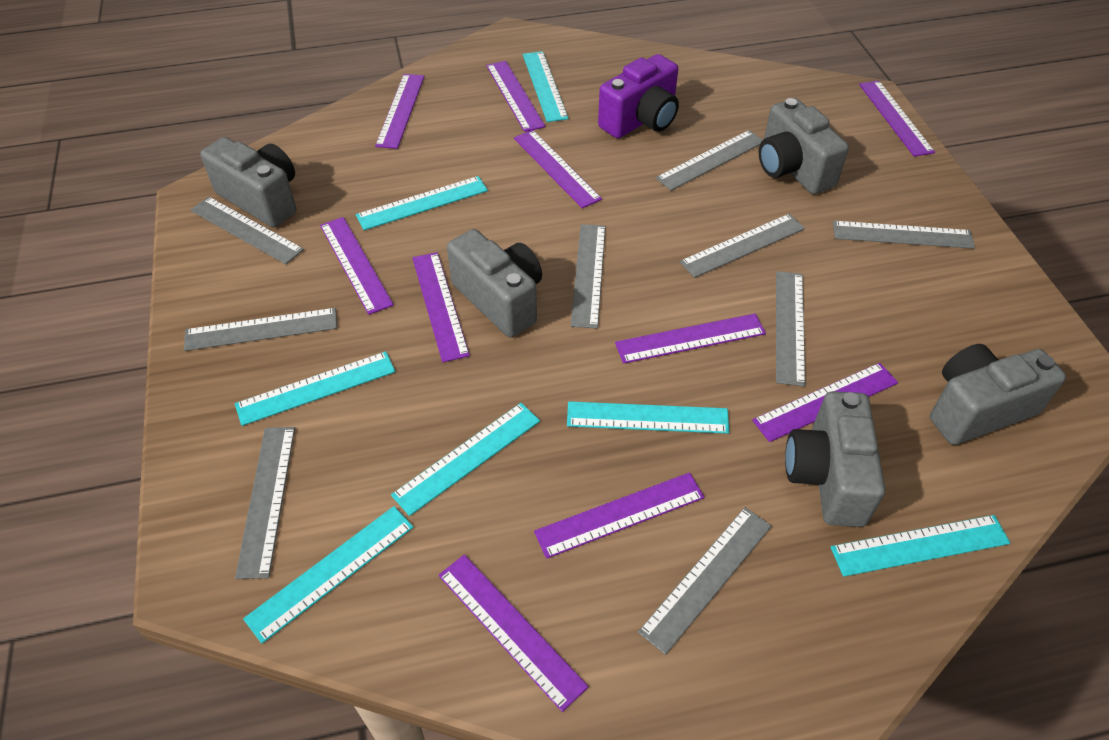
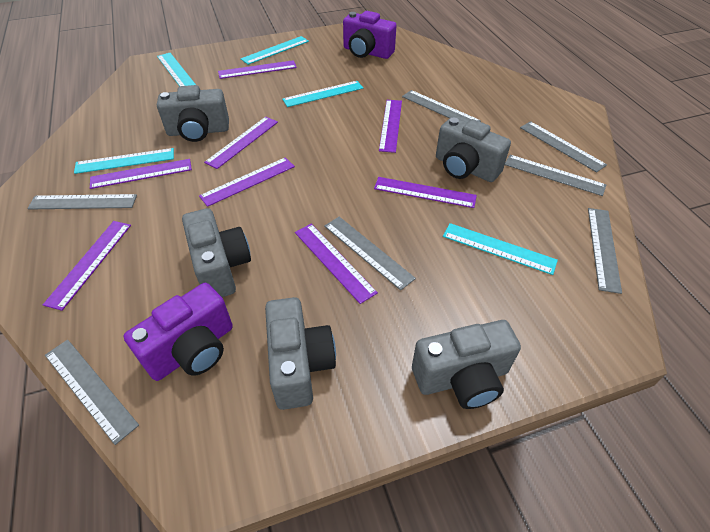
grey ruler: [184,308,337,351] [191,197,304,264] [235,427,295,579] [571,224,606,329] [638,507,772,655] [656,130,763,191] [680,214,805,278] [776,271,806,387] [833,221,975,249] = 9 -> [27,194,137,210] [45,340,139,445] [324,217,416,290] [402,90,481,122] [505,155,606,196] [520,121,607,172] [588,208,622,294] = 7
purple camera: [598,54,679,138] = 1 -> [124,283,233,381] [343,11,397,59] = 2
purple ruler: [320,217,394,315] [375,74,425,149] [412,252,470,362] [439,555,589,712] [486,61,545,132] [514,130,602,208] [534,472,705,559] [615,314,766,364] [752,363,898,442] [859,81,935,157] = 10 -> [43,221,131,311] [90,159,192,189] [199,157,295,207] [204,117,278,169] [218,60,297,79] [295,224,378,304] [374,177,477,208] [379,100,402,153] = 8
turquoise ruler: [235,351,395,426] [243,506,414,644] [356,176,488,230] [391,403,540,516] [523,51,569,122] [567,401,730,434] [831,515,1010,577] = 7 -> [74,148,174,174] [157,53,196,86] [241,36,309,65] [282,81,363,107] [443,223,558,275] = 5

